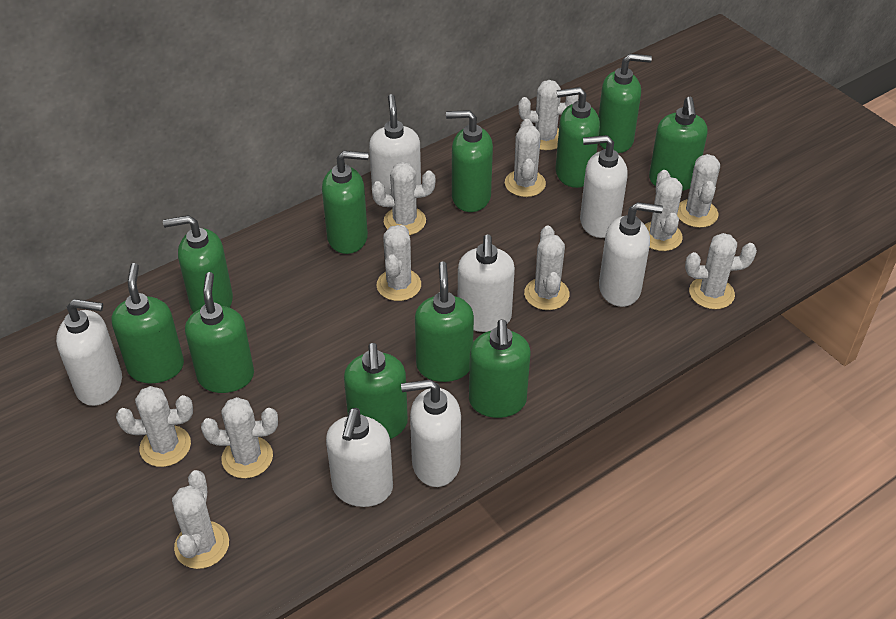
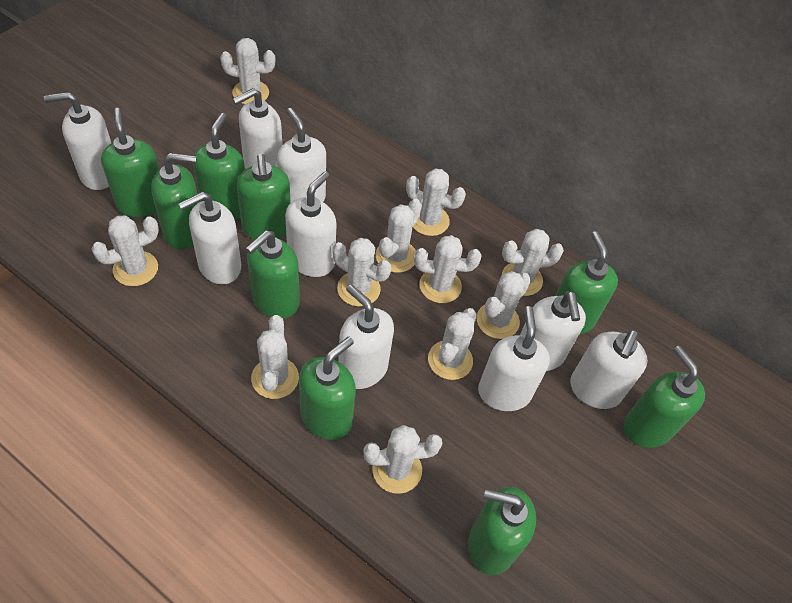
green soap dispenser: [111,263,184,383] [163,215,233,313] [185,272,254,393] [322,151,368,254] [344,343,408,439] [415,261,474,382] [446,110,493,212] [469,319,531,418] [555,87,600,188] [598,54,652,153] [649,97,708,191] = 11 -> [101,108,159,217] [151,153,199,249] [193,113,245,220] [237,154,290,240] [246,230,300,319] [299,337,356,440] [468,487,536,575] [555,231,618,335] [623,346,705,448] = 9
white soap dispenser: [56,299,122,406] [326,408,393,507] [369,94,421,194] [401,379,461,487] [458,234,515,332] [580,135,628,238] [599,202,663,307] = 7 -> [44,92,111,190] [178,192,241,285] [232,88,282,169] [277,108,326,203] [285,171,337,277] [338,284,394,389] [478,306,550,411] [520,291,586,371] [570,329,648,409] = 9

